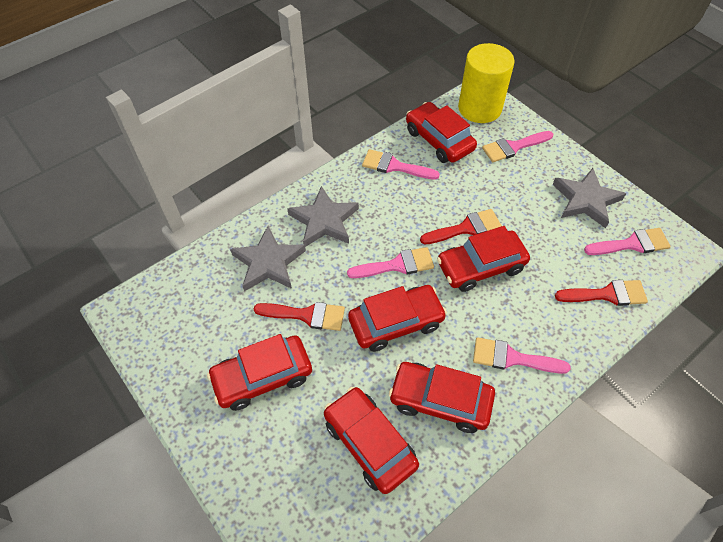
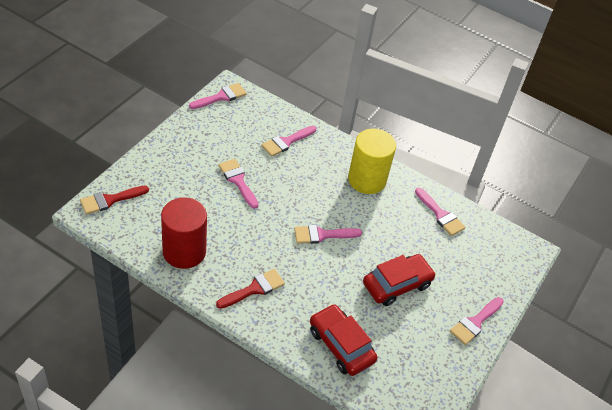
grey star: [230,226,306,291] [287,186,359,247] [553,168,626,228] = 3 -> none = 0
pink brush: [347,247,434,278] [362,149,440,180] [473,337,571,374] [482,131,553,162] [584,228,671,255] = 5 -> [189,83,247,109] [218,159,258,209] [261,126,316,157] [294,225,362,244] [415,188,466,236] [450,297,504,345] = 6
red brush: [254,302,345,331] [420,209,502,245] [555,280,648,306] = 3 -> [80,185,149,215] [216,269,285,309] = 2
red car: [207,334,312,411] [324,387,419,494] [348,285,447,352] [389,362,495,433] [406,102,477,163] [437,226,530,292] = 6 -> [310,304,377,376] [363,254,436,306] = 2
red cylinder: none = 0 -> [161,197,207,269] = 1

